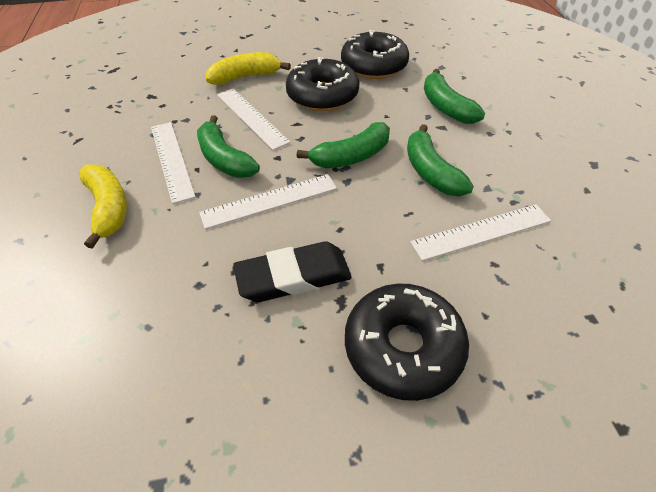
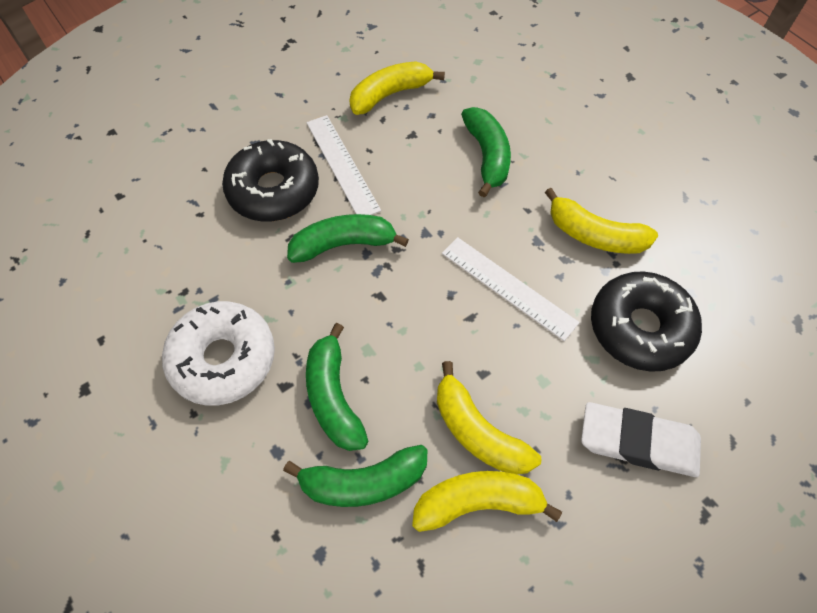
black donut: [286,57,359,111] [341,30,409,79] [345,283,469,401] = 3 -> [222,139,319,221] [591,271,702,372] = 2
black eraser: [233,241,352,302] = 1 -> none = 0
white donut: none = 0 -> [162,301,275,406] = 1
white eraser: none = 0 -> [581,402,701,477] = 1
white ruler: [151,122,196,204] [199,174,337,229] [217,89,291,150] [410,204,551,261] = 4 -> [306,115,381,215] [442,237,580,341] = 2
yellow banana: [79,164,127,249] [206,52,291,85] = 2 -> [349,61,445,115] [412,471,562,532] [437,361,541,474] [545,188,658,254] = 4

